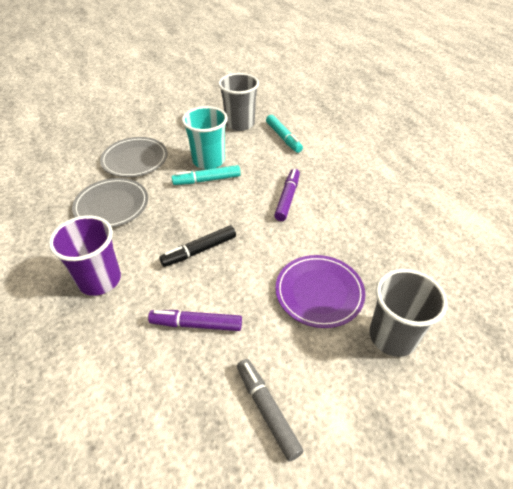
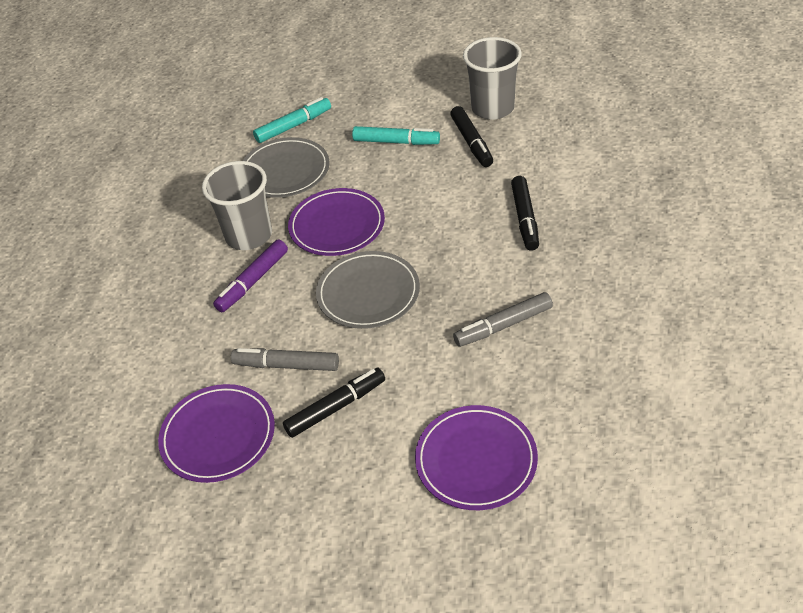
black marker: [159,226,236,267] = 1 -> [283,368,385,438] [450,106,493,167] [511,176,539,251] = 3
grey marker: [237,359,304,461] = 1 -> [231,348,339,371] [453,292,553,347] = 2
purple cup: [49,215,121,296] = 1 -> none = 0
purple marker: [148,310,242,331] [274,169,300,221] = 2 -> [213,239,288,312] = 1
purple plate: [275,255,365,328] = 1 -> [158,384,275,483] [288,188,385,256] [415,405,538,510] = 3
turquoise cup: [182,106,228,169] = 1 -> none = 0

